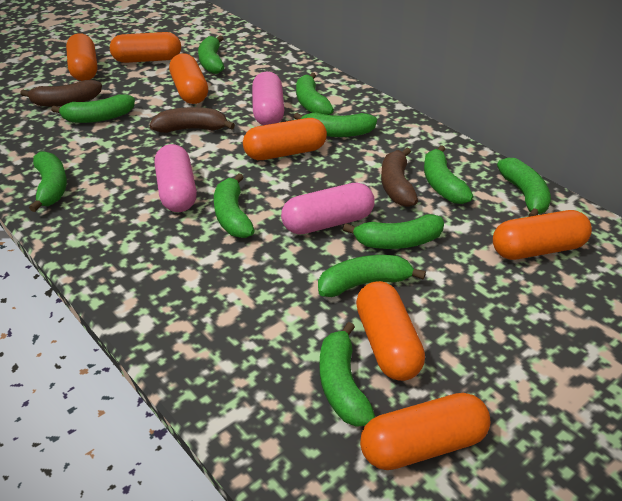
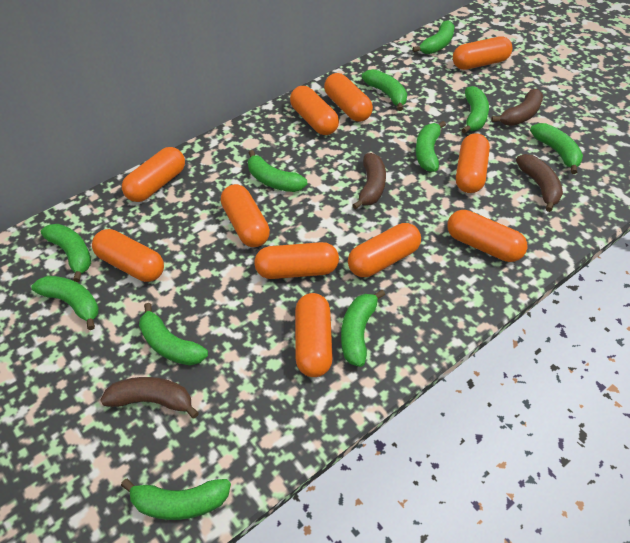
brown banana: [20,80,102,107] [149,107,235,133] [381,147,418,207] = 3 -> [100,377,199,418] [352,153,386,209] [491,89,543,126] [516,154,563,212] = 4
orange capsule: [66,33,98,81] [110,32,181,63] [169,53,208,104] [243,118,327,160] [356,281,425,381] [360,393,491,470] [493,210,592,260] = 7 -> [92,229,164,282] [122,147,185,202] [221,184,270,247] [254,242,339,279] [290,86,339,135] [295,293,333,377] [324,73,373,122] [348,223,421,277] [447,210,527,262] [453,36,513,70] [456,133,490,193] = 11
pink capsule: [155,144,197,212] [252,71,284,125] [281,183,375,235] = 3 -> none = 0

